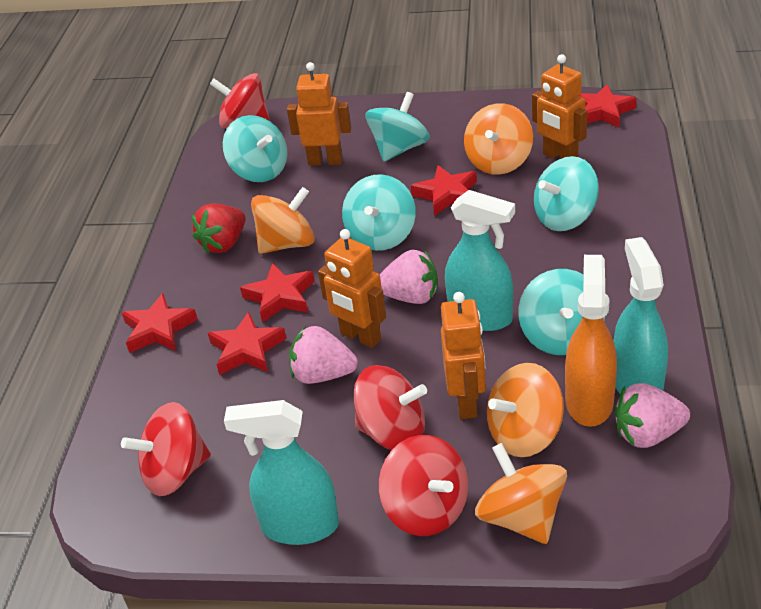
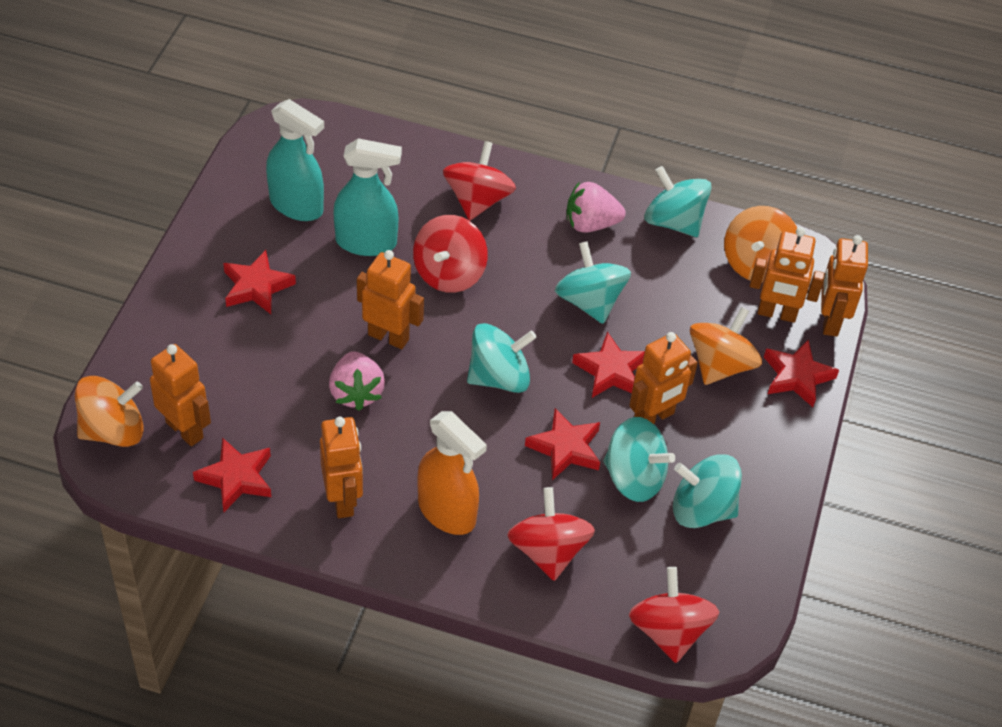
orange robot: [287,62,351,166] [318,229,386,348] [441,292,486,419] [532,54,587,159] = 4 -> [150,344,211,446] [320,417,363,518] [357,250,424,349] [629,332,698,424] [750,227,825,323] [821,235,868,336] = 6
orange spinning top: [251,187,315,254] [464,103,533,175] [475,443,567,544] [487,363,564,457] = 4 -> [75,376,143,447] [690,307,762,385] [724,206,797,282] = 3
pink strawberry: [289,326,358,384] [379,250,438,304] [614,383,690,448] = 3 -> [329,351,385,411] [567,182,626,233] = 2
red strawberry: [192,203,246,253] = 1 -> none = 0
turquoise spray bottle: [224,400,339,545] [445,190,515,331] [613,237,668,394] = 3 -> [266,99,324,221] [333,138,402,256] = 2

